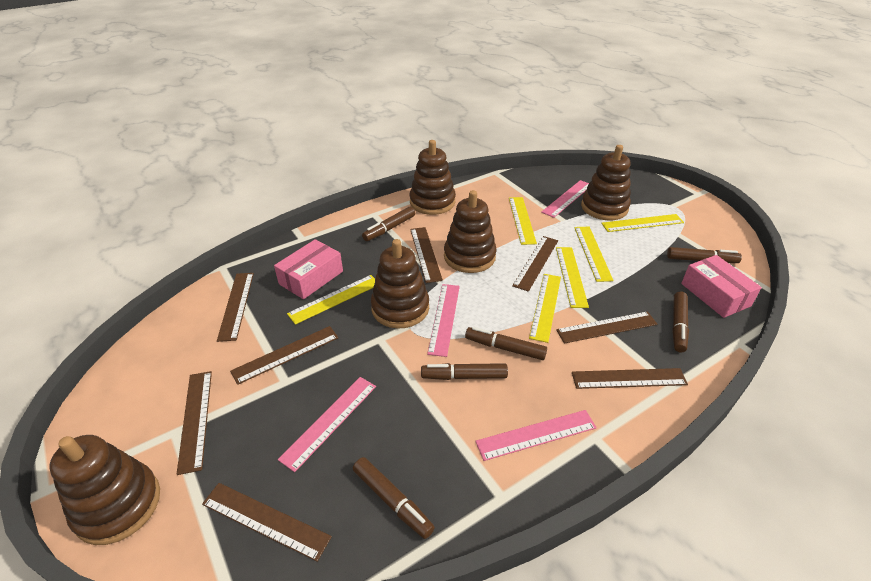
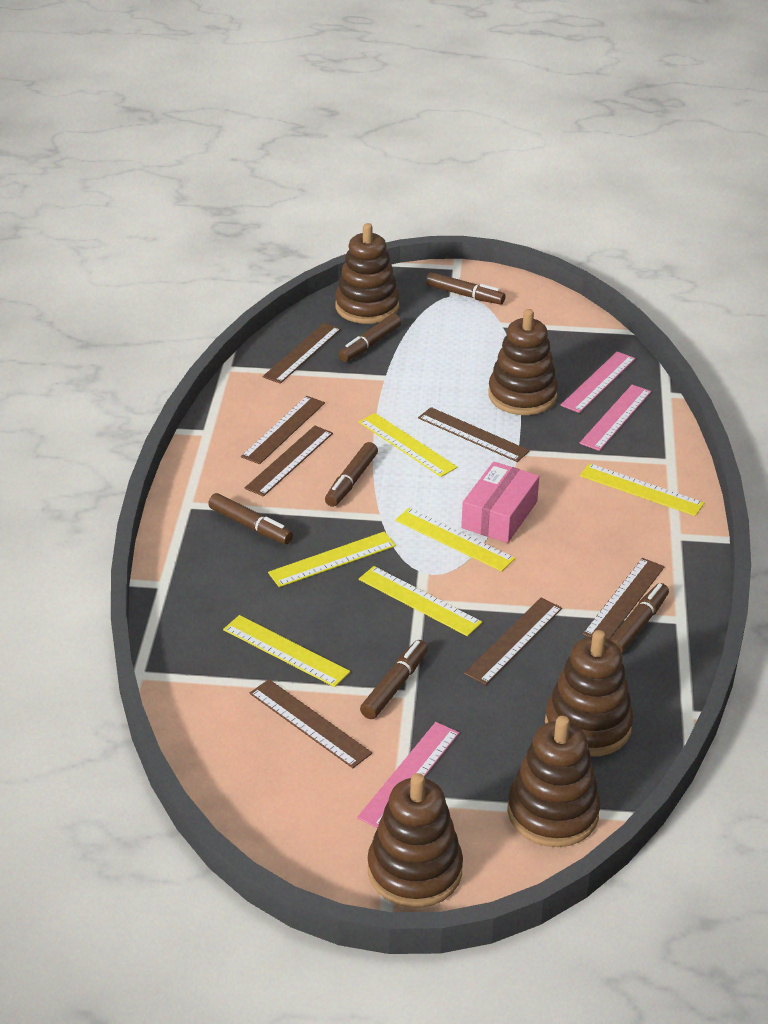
brown ruler: [177,371,212,475] [202,483,332,562] [217,273,254,342] [230,326,338,385] [410,227,443,283] [512,236,558,292] [556,311,657,344] [572,368,688,389] = 8 -> [241,396,325,464] [245,426,333,497] [250,679,372,768] [263,323,341,384] [418,407,530,462] [464,598,562,685] [583,558,665,640] = 7
pink box: [274,239,343,299] [681,255,762,318] = 2 -> [461,462,539,543] = 1
pink ruler: [278,377,376,472] [427,284,460,357] [475,410,597,461] [541,180,589,218] = 4 -> [357,722,459,828] [560,352,635,413] [579,385,651,451] = 3

